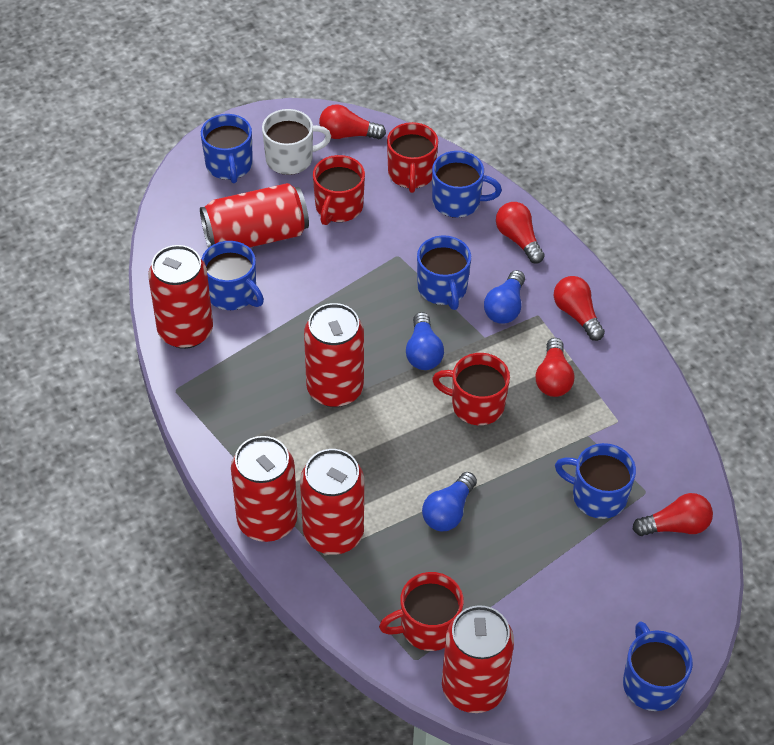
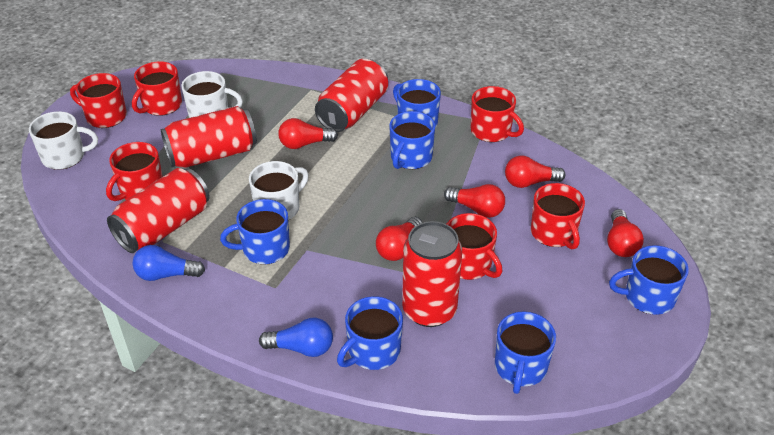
blue light bulb: [406,312,444,370] [422,472,477,531] [484,270,525,324] = 3 -> [133,245,205,281] [259,318,333,357] = 2
red can: [148,245,213,349] [200,183,309,248] [231,436,298,542] [300,449,364,555] [304,303,364,407] [442,605,514,713] = 6 -> [107,168,210,253] [161,106,257,168] [315,59,388,132] [402,221,462,327] = 4
red mug: [313,155,365,225] [379,572,464,651] [387,122,438,193] [432,353,510,425] = 4 -> [70,73,127,128] [106,142,163,201] [132,61,182,116] [447,213,502,280] [471,86,524,142] [531,183,585,249] = 6
white mug: [262,109,331,175] = 1 -> [29,111,98,170] [181,71,243,118] [249,161,309,220] = 3

